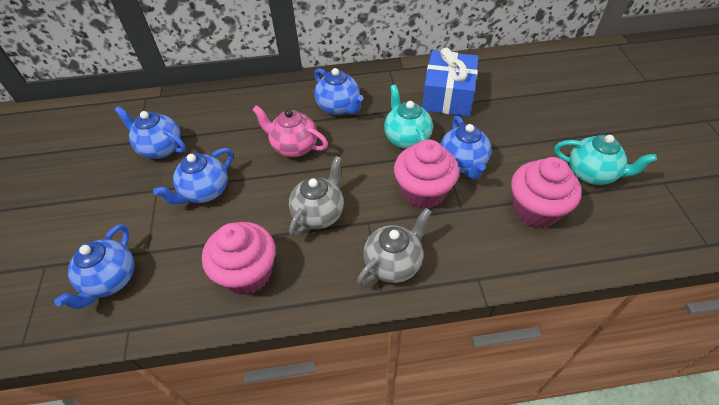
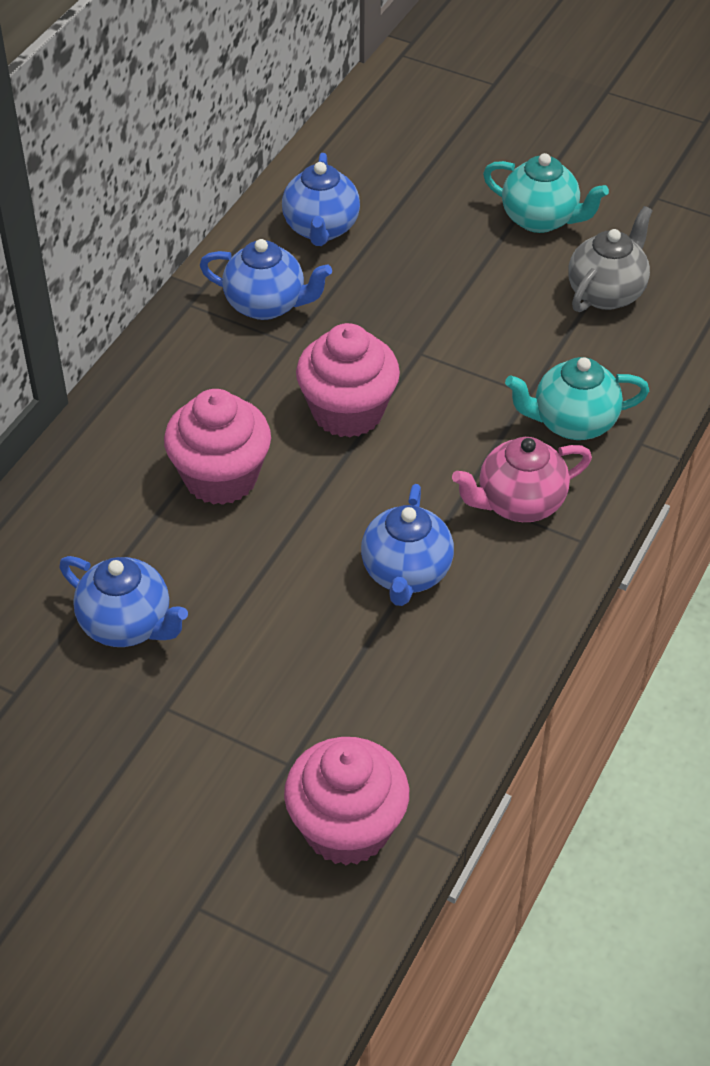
blue gift: [422,48,478,116] = 1 -> none = 0
blue teapot: [54,224,134,309] [115,106,186,159] [153,148,233,205] [314,68,363,115] [440,116,491,179] = 5 -> [59,556,188,647] [200,239,332,320] [282,153,360,246] [361,484,454,606] = 4
grey teapot: [289,156,344,237] [357,208,432,286] = 2 -> [568,206,653,312] = 1

